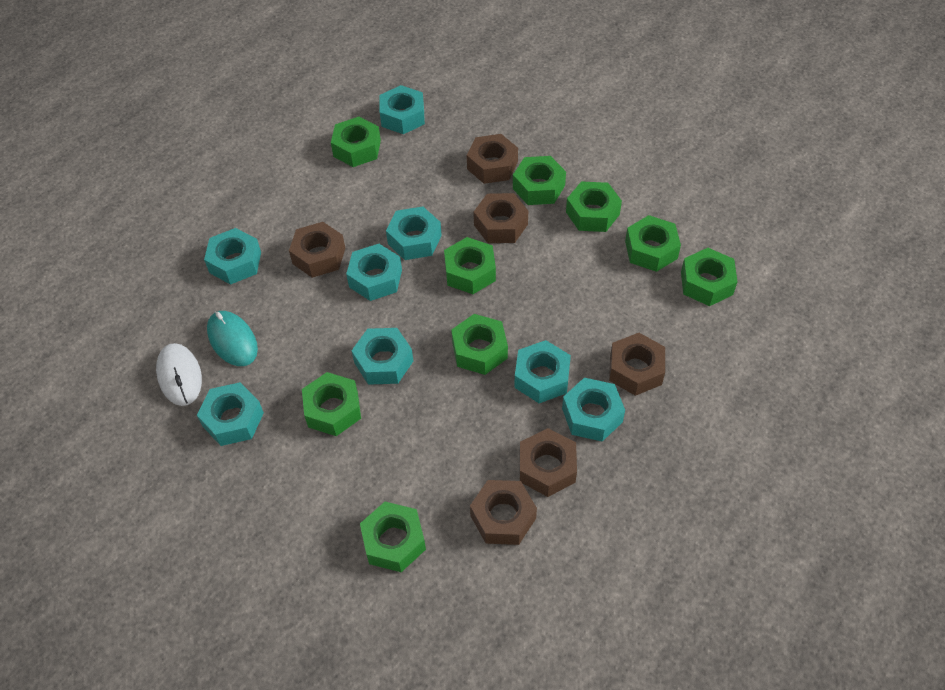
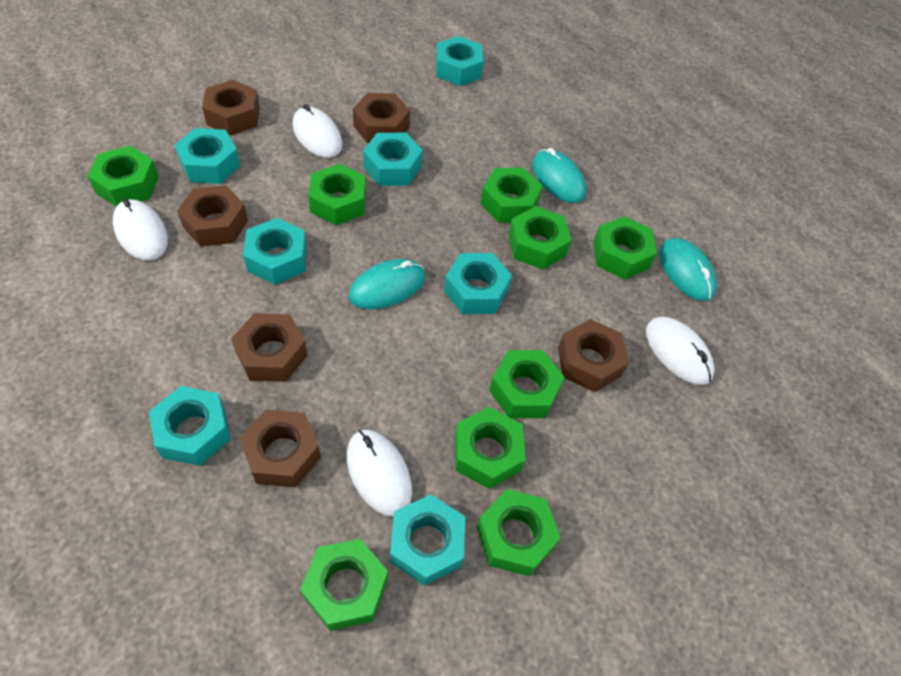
turquoise mouse: [207,311,258,366] = 1 -> [349,259,425,309] [532,148,586,203] [659,238,717,301] = 3
turquoise nut: [197,382,264,446] [204,228,261,285] [346,244,402,301] [352,328,413,385] [380,85,425,134] [386,206,442,260] [514,340,571,403] [562,378,625,442] = 8 -> [149,386,231,466] [174,128,240,184] [243,218,307,285] [363,133,423,186] [390,495,465,586] [436,36,484,86] [444,253,512,314] = 7
white mouse: [156,343,202,406] = 1 -> [113,199,168,261] [293,104,342,158] [347,429,412,517] [646,317,715,385] = 4

